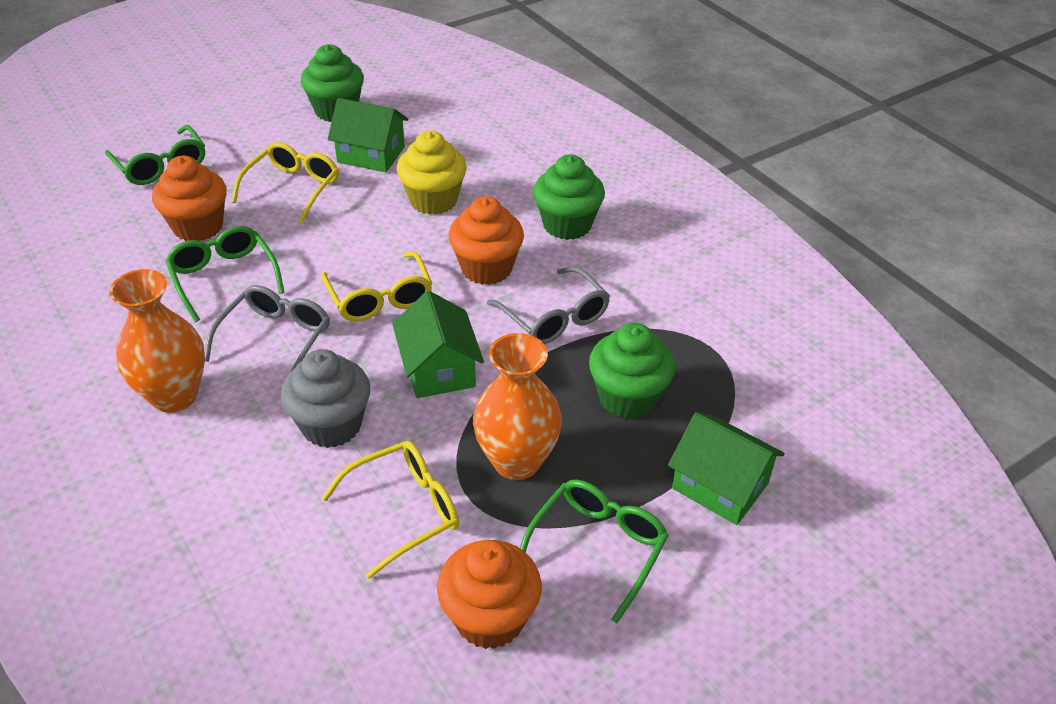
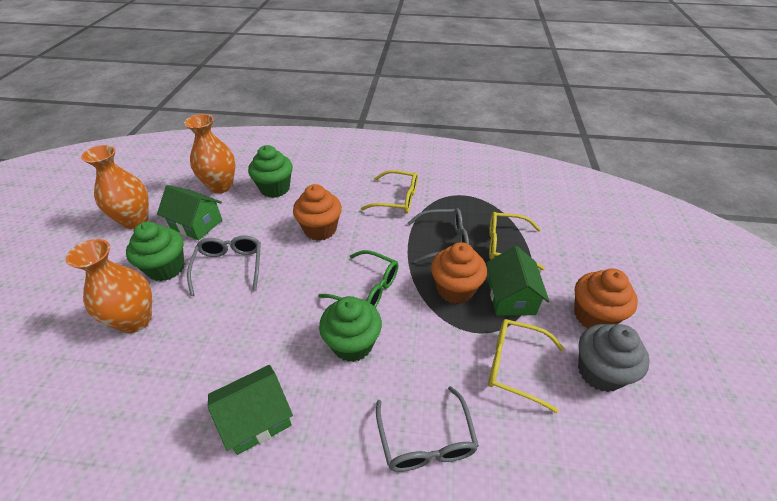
green glasses: [105,125,205,185] [165,226,284,322] [520,479,669,623] = 3 -> [318,250,398,308] = 1
grey glasses: [205,285,330,372] [487,266,610,344] = 2 -> [187,236,261,296] [376,386,479,472] [408,208,469,263] = 3
orange vase: [109,269,205,413] [473,333,562,480] = 2 -> [66,239,152,333] [81,145,149,229] [184,114,235,193] = 3
yellow cupcake: [397,131,467,215] = 1 -> none = 0

